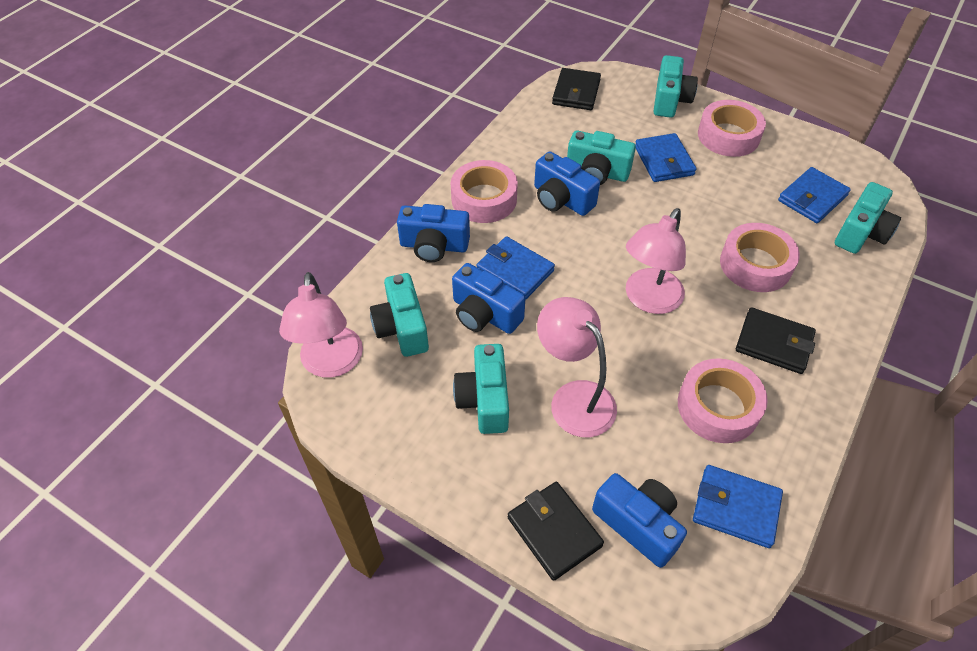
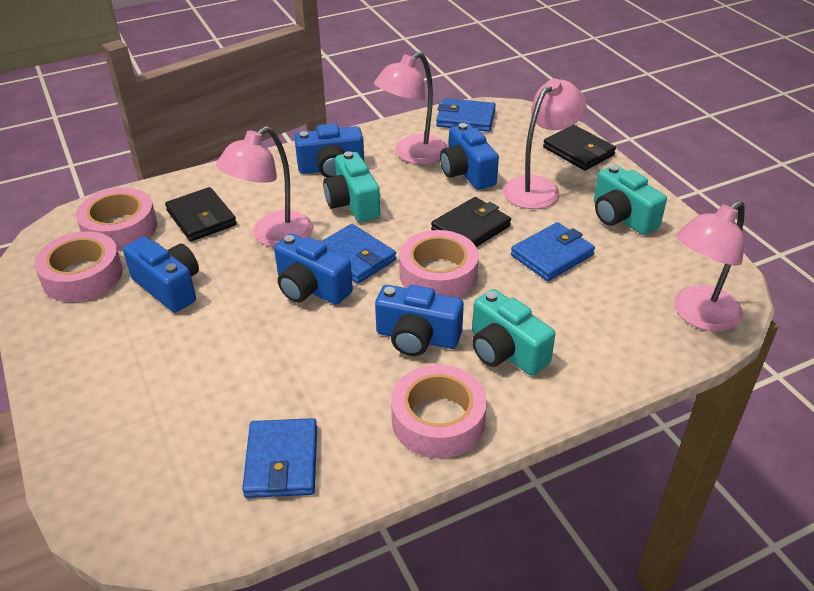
blue camera: [397,204,470,262] [452,263,525,334] [534,151,600,216] [592,473,687,568] = 4 -> [123,236,199,312] [274,233,353,305] [294,123,364,178] [375,285,464,356] [440,123,499,190] = 5
pink lamp: [279,272,363,378] [537,297,617,437] [626,208,686,314] = 3 -> [216,126,313,247] [374,52,448,164] [503,79,587,209] [674,200,745,331] = 4
turquoise camera: [370,273,429,357] [453,344,509,434] [567,130,636,185] [653,55,698,118] [834,182,901,254] = 5 -> [323,151,380,222] [472,289,555,376] [594,165,667,235] = 3

